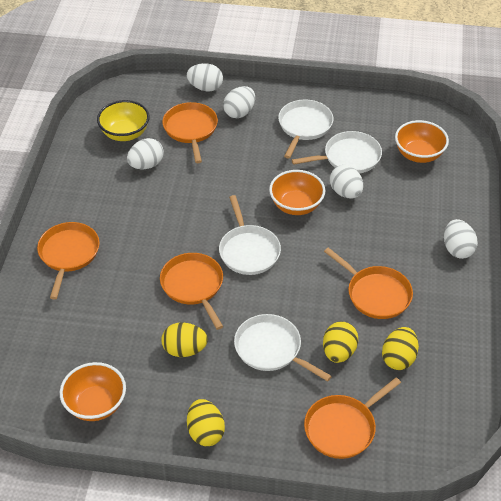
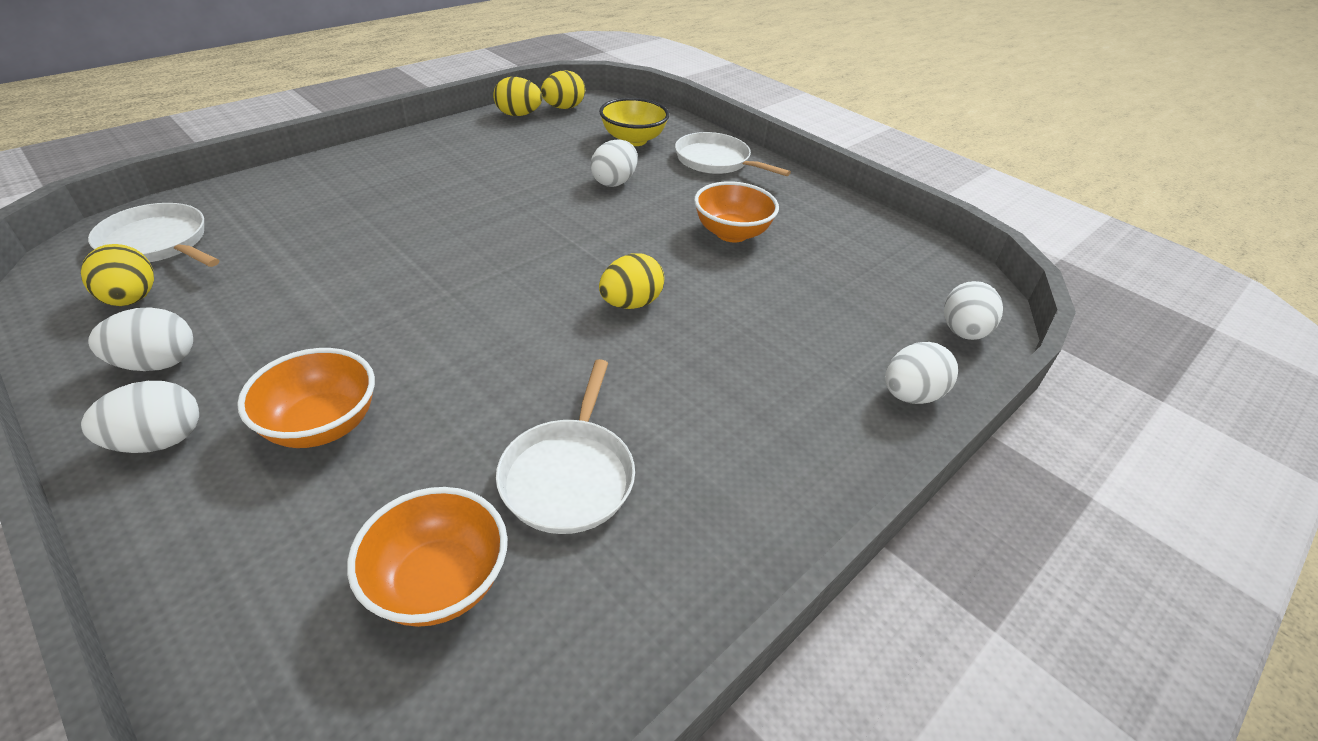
orange pan: [37,222,100,299] [160,253,223,330] [162,102,218,163] [304,377,401,459] [324,247,413,319] = 5 -> none = 0
white pan: [219,195,281,275] [234,314,332,382] [278,100,334,159] [292,131,382,174] = 4 -> [88,203,220,267] [496,359,635,534] [675,132,791,176] = 3

